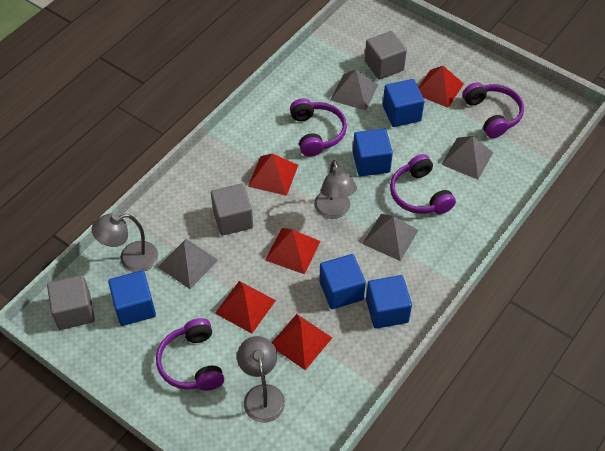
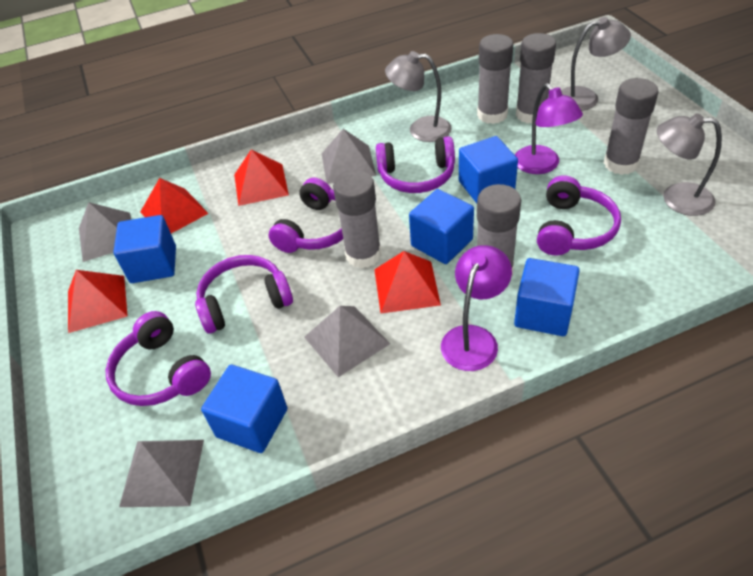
grey cube: [47,275,95,330] [211,183,253,236] [365,31,407,80] = 3 -> none = 0
grey glue stick: none = 0 -> [333,170,381,268] [477,34,513,124] [477,184,521,277] [516,33,556,123] [604,78,659,175] = 5
purple headphones: [156,318,224,391] [290,98,347,157] [390,154,456,214] [462,82,524,138] = 4 -> [106,311,211,406] [195,255,293,333] [269,178,343,253] [376,136,455,193] [537,175,621,256] = 5
purple lamp: none = 0 -> [441,245,512,371] [515,83,583,174] = 2
red pyramid: [215,281,276,334] [248,153,298,196] [265,228,321,274] [272,314,332,370] [418,66,464,108] = 5 -> [68,270,128,333] [140,178,209,233] [234,149,289,206] [374,251,441,314] = 4

